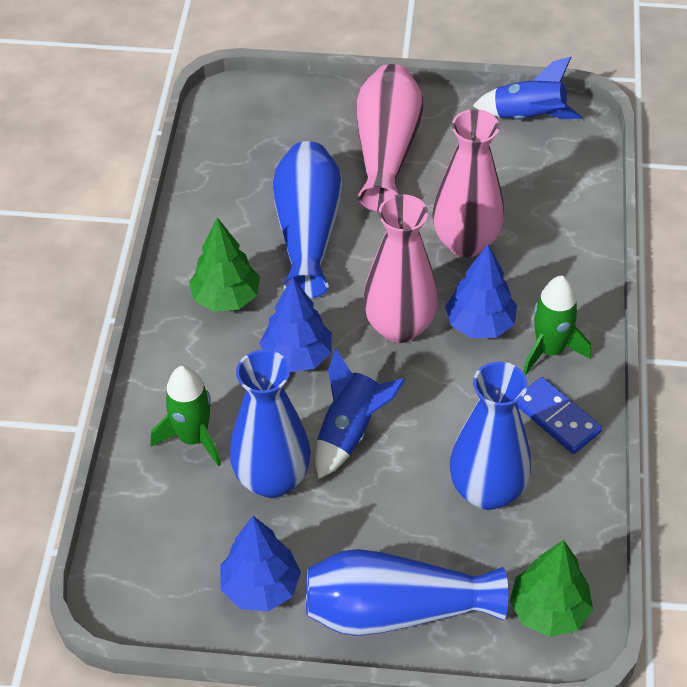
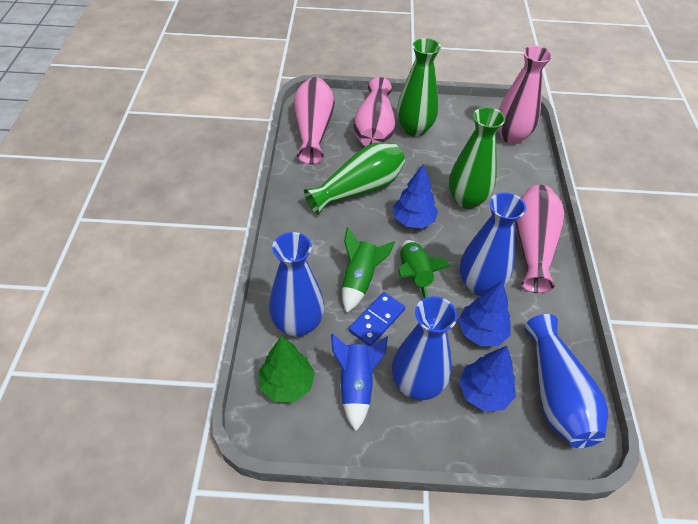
blue rocket: [315,349,405,479] [473,57,582,120] = 2 -> [331,334,388,431] = 1
green tree: [189,217,260,312] [510,540,593,637] = 2 -> [258,336,315,402] = 1
green vase: none = 0 -> [304,143,405,215] [397,38,441,137] [449,107,505,209] = 3
pink vase: [357,64,423,212] [363,194,438,343] [432,109,504,257] = 3 -> [294,77,335,164] [353,77,395,146] [498,46,552,144] [515,185,564,293] = 4

